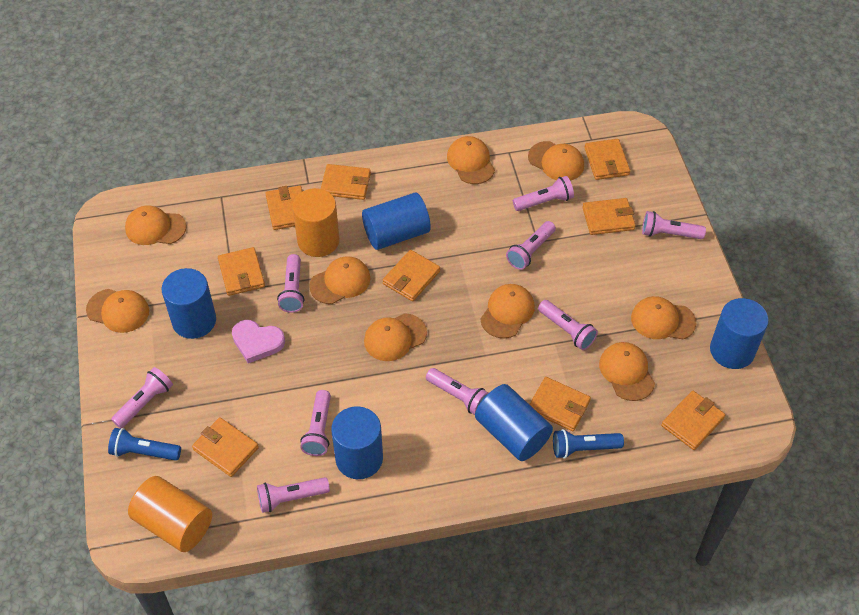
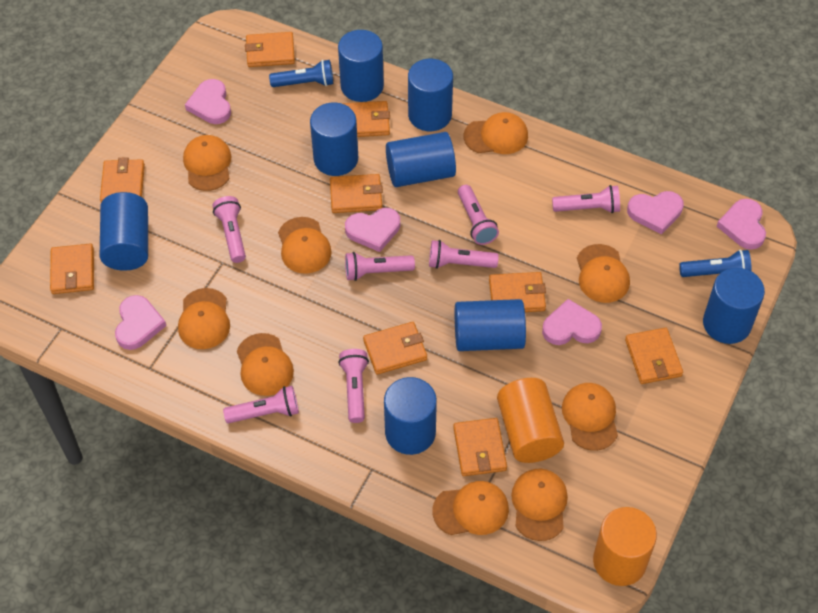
blue cylinder: [162,268,216,339] [331,406,383,479] [362,192,431,250] [475,384,553,461] [710,298,769,369] = 5 -> [100,192,148,271] [310,102,358,176] [338,30,384,102] [384,377,437,455] [386,132,456,187] [408,59,453,131] [455,299,526,351] [703,268,765,344] = 8
pink flashlight: [111,367,173,428] [257,477,330,513] [277,254,304,313] [300,390,331,456] [426,368,489,415] [506,221,556,270] [513,176,574,211] [538,300,598,350] [642,211,706,239] = 9 -> [213,196,246,263] [223,386,299,423] [338,349,369,423] [345,252,415,281] [429,240,499,269] [458,185,499,245] [552,185,620,213] = 7
pink heart: [232,320,285,363] = 1 -> [115,295,166,350] [185,79,231,124] [345,208,400,252] [542,299,602,345] [627,191,684,234] [717,199,766,250] = 6

